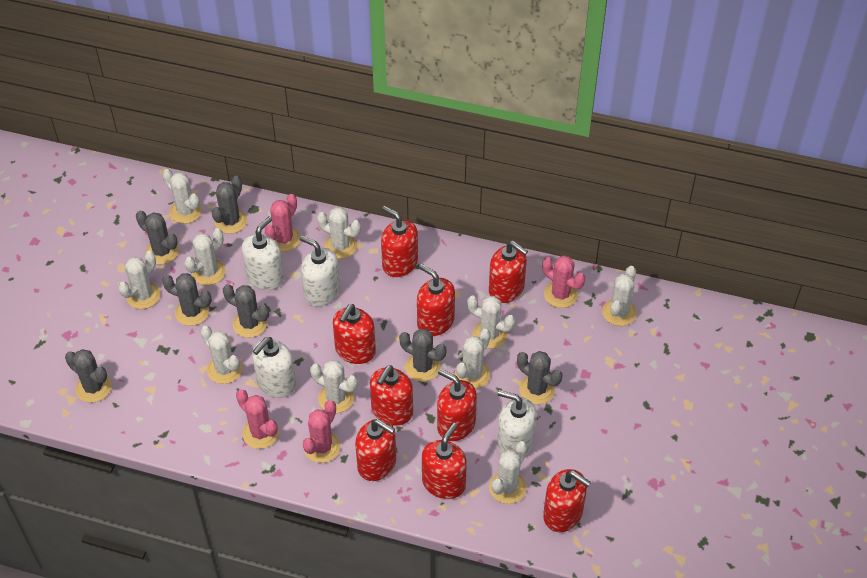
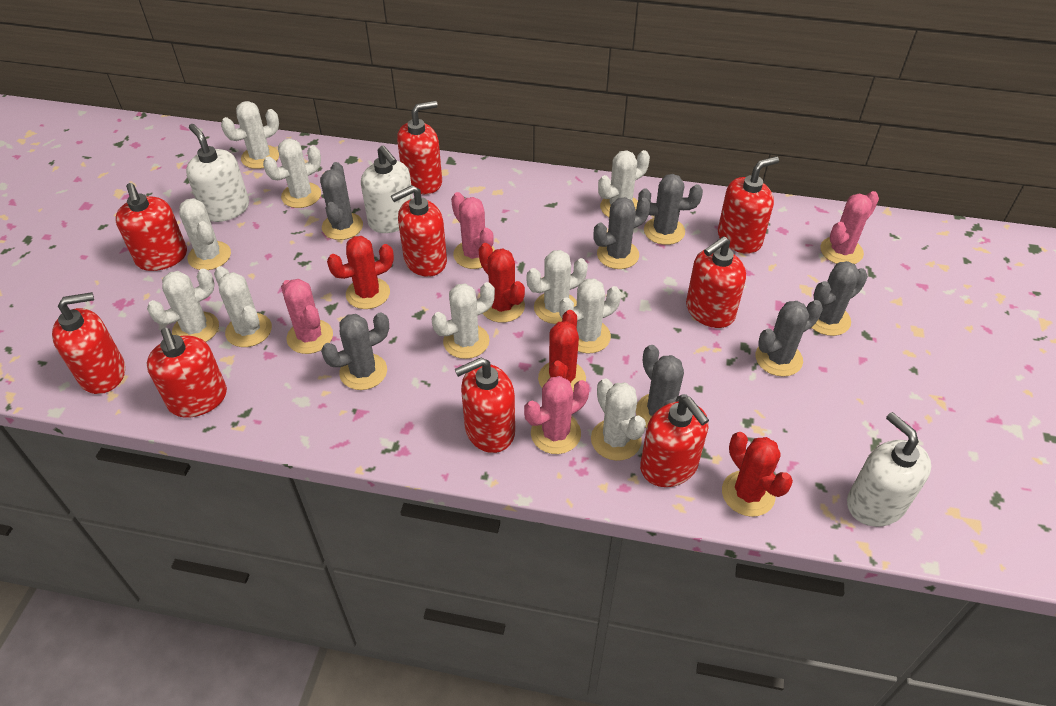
red cactus: none = 0 -> [327,236,394,309] [479,243,525,323] [538,310,586,391] [722,432,793,517] = 4
white soap dispenser: [242,216,284,290] [252,337,296,398] [300,236,340,307] [497,390,537,455] = 4 -> [186,124,249,222] [361,145,413,233] [847,412,931,527] = 3

